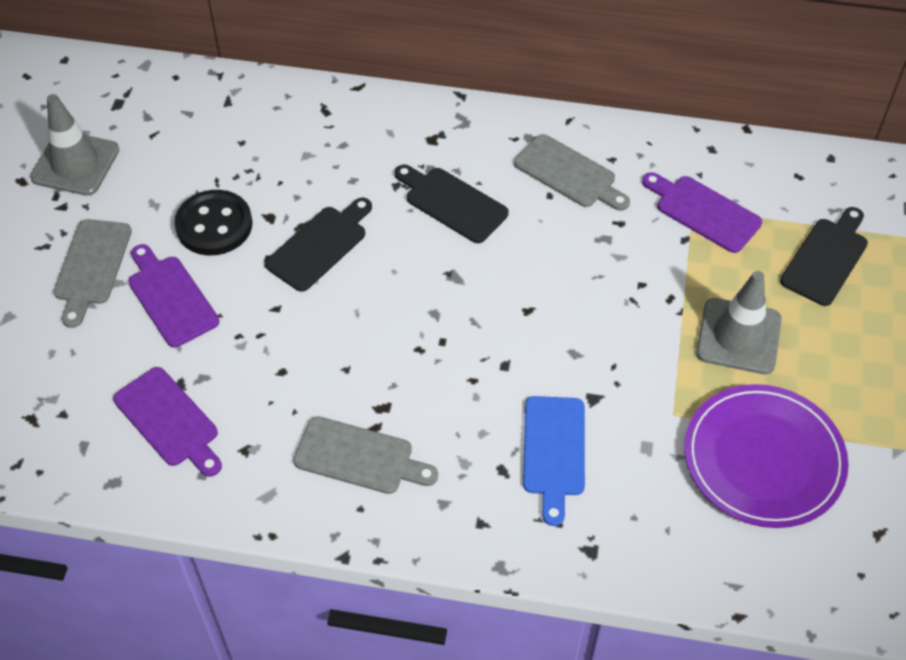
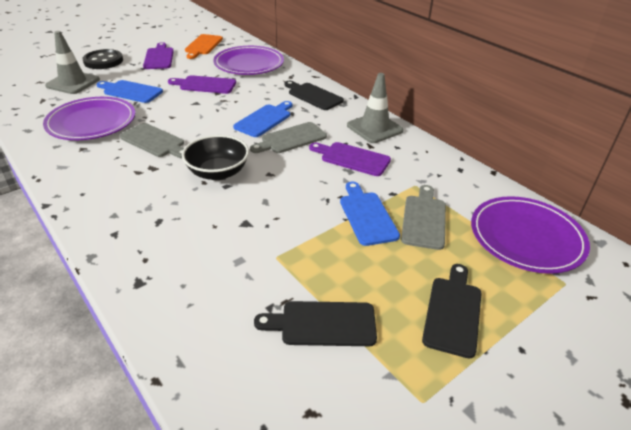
black bowl: none = 0 -> [182,135,249,180] = 1
blue cutting board: [523,396,585,526] = 1 -> [97,80,163,103] [233,101,292,137] [340,182,400,246] = 3
orange cutting board: none = 0 -> [185,34,223,59] = 1
purple plate: [684,384,849,528] = 1 -> [43,97,135,140] [213,46,284,75] [471,196,590,274] = 3

